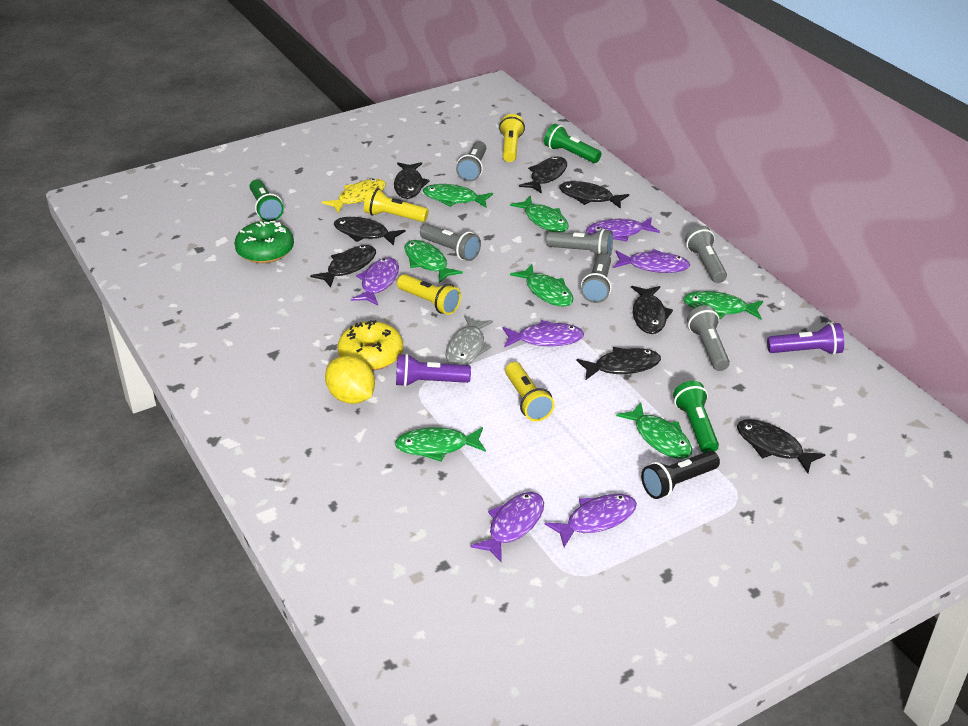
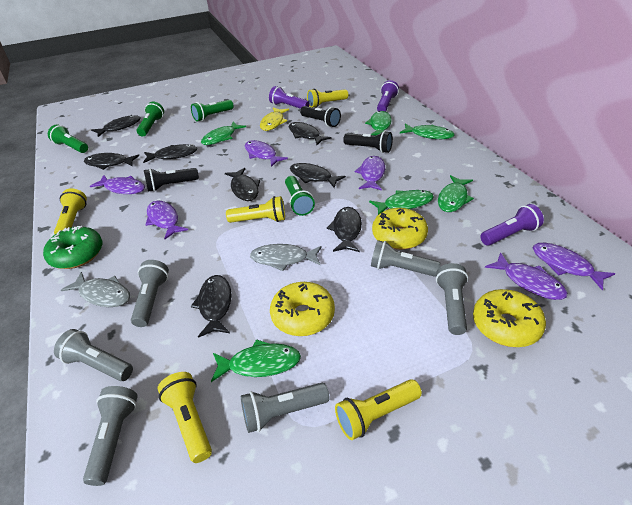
black flashlight: [641,451,720,499] = 1 -> [144,168,199,192] [300,106,341,127] [343,131,393,153] = 3
green fish: [395,427,486,462] [404,240,463,283] [423,184,493,207] [510,196,569,232] [510,264,574,307] [616,402,692,459] [683,291,763,319] = 7 -> [201,122,246,145] [211,339,301,382] [365,111,392,135] [369,190,434,215] [400,124,455,139] [438,175,474,212] = 6
green flashlight: [250,179,284,221] [544,124,601,163] [673,381,719,453] = 3 -> [48,125,88,153] [137,102,164,136] [191,100,234,122] [285,176,315,216] = 4
grey fish: [446,316,493,365] = 1 -> [61,272,130,307] [250,244,322,271] = 2
purple flashlight: [396,353,471,387] [767,323,844,355] = 2 -> [269,86,310,109] [377,80,399,112] [480,204,544,246] = 3
yellow donut: [338,320,403,371] = 1 -> [270,282,335,336] [372,208,428,250] [473,289,546,347] = 3
yellow flashlight: [364,187,429,222] [397,274,461,315] [499,114,525,162] [505,362,555,421] = 4 -> [54,188,87,234] [157,372,212,463] [226,196,285,223] [307,89,348,108] [335,379,422,440] = 5
yellow lemon: [325,356,375,404] = 1 -> none = 0

